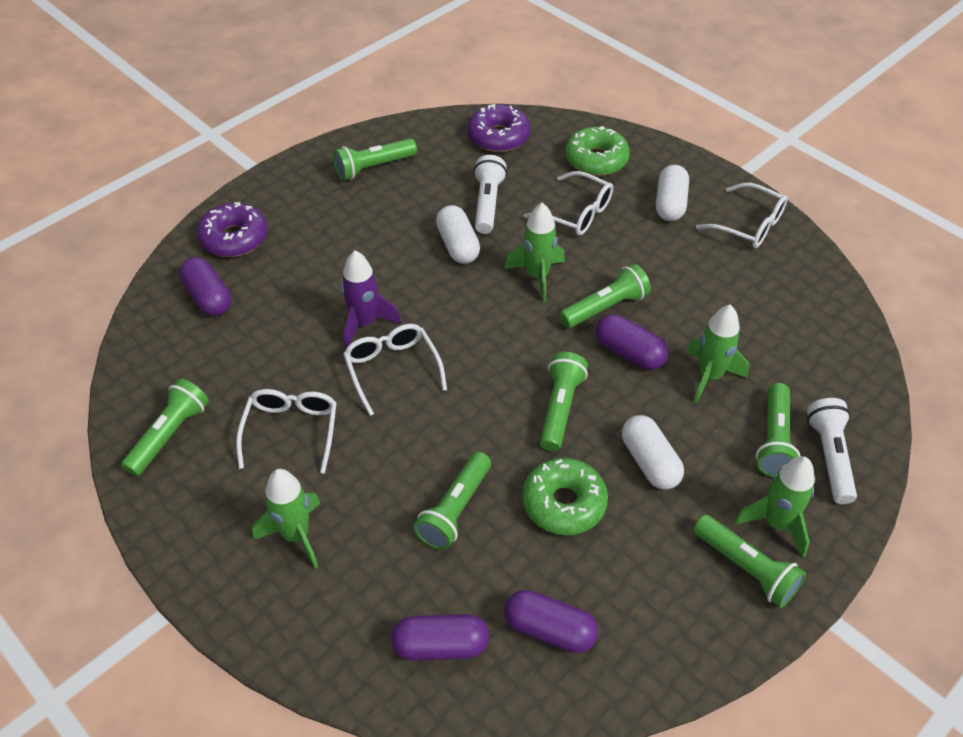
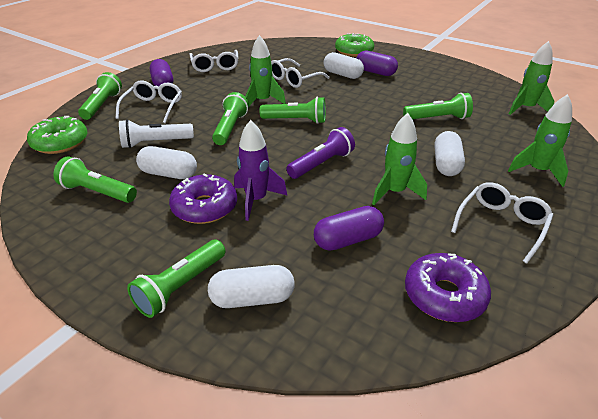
green flashlight: [121,379,209,476] [333,139,417,180] [413,452,491,550] [540,352,588,451] [559,264,651,328] [693,515,806,608] [756,383,800,477] = 7 -> [53,156,137,203] [78,72,122,120] [127,240,226,318] [212,92,249,145] [259,97,326,124] [403,93,473,119] = 6
purple capsule: [179,257,231,316] [391,614,489,661] [504,590,598,653] [596,315,668,370] = 4 -> [150,59,173,87] [314,206,384,251] [357,51,398,76] = 3
purple flashlight: none = 0 -> [286,127,355,179] = 1
white capsule: [436,205,480,264] [622,415,684,490] [656,165,689,221] = 3 -> [136,146,197,179] [208,265,295,308] [323,52,364,79] [435,131,465,176] = 4
white flashlight: [473,155,507,234] [807,398,857,504] = 2 -> [119,119,194,148] = 1

